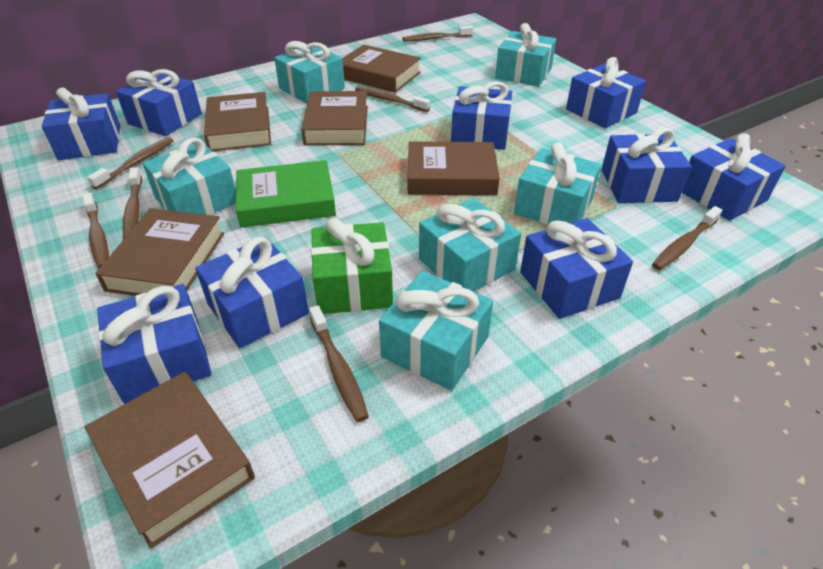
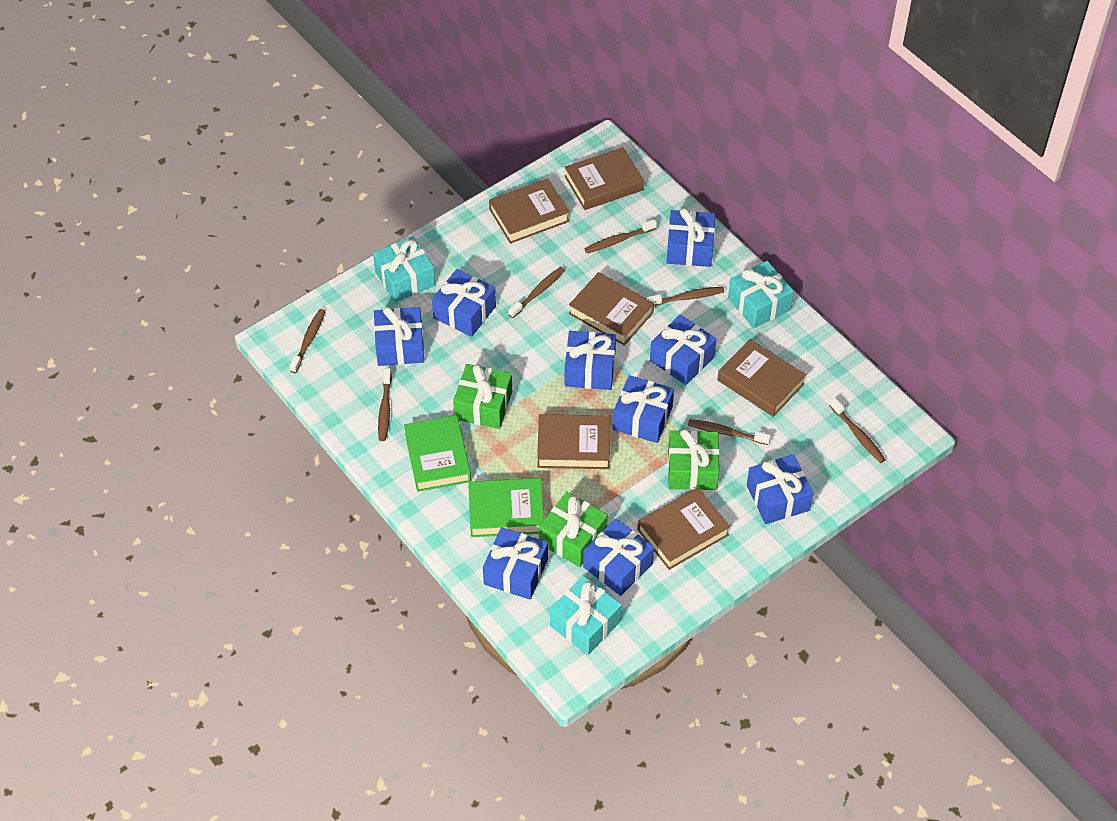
green book: [236,160,336,228] = 1 -> [404,415,471,492] [468,478,544,537] = 2
green gift: [311,218,393,314] = 1 -> [453,364,512,429] [539,492,608,567] [668,429,719,490] = 3
turquoise gift: [143,137,236,215] [274,41,345,103] [379,271,493,391] [419,198,521,292] [495,23,557,87] [514,142,602,225] = 6 -> [373,236,435,303] [550,576,622,655] [728,261,794,328] = 3

